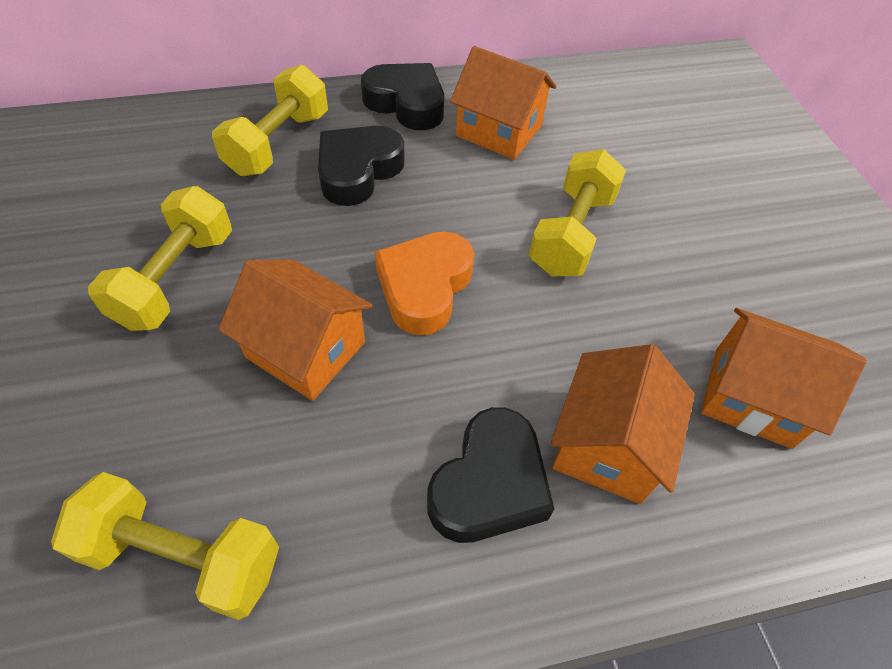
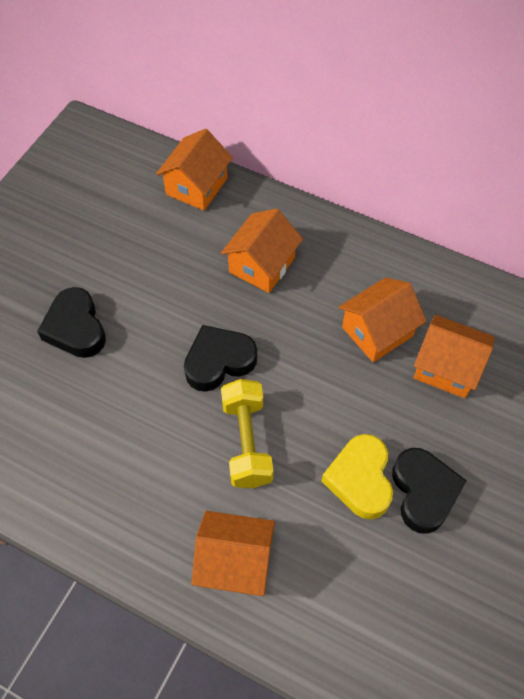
orange heart: [375,231,474,335] = 1 -> none = 0
orange house: [218,259,373,401] [450,46,557,160] [551,344,695,504] [701,308,866,449] = 4 -> [156,129,233,211] [191,511,275,596] [221,208,303,293] [338,278,427,362] [414,315,495,398] = 5
yellow dumbbell: [51,472,279,620] [88,186,232,331] [212,65,328,176] [529,149,626,276] = 4 -> [221,379,273,488] = 1
yellow heart: none = 0 -> [322,434,393,519] = 1

